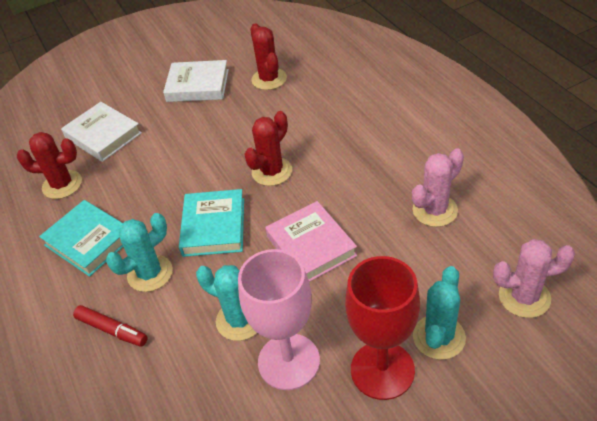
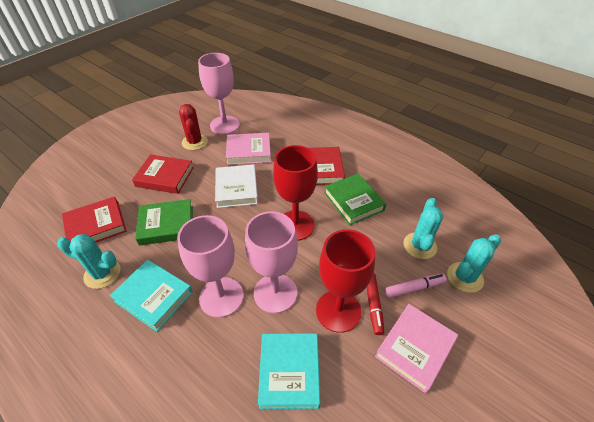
green book: none = 0 -> [135,199,193,246] [324,173,386,225] = 2
pink book: [266,201,357,282] = 1 -> [226,133,271,165] [375,304,458,393] = 2
pink cactus: [412,148,464,227] [493,239,575,318] = 2 -> none = 0
pink goblet: [238,249,320,390] = 1 -> [177,215,244,318] [198,53,240,134] [245,211,298,313] = 3
pink marker: none = 0 -> [385,274,447,298] = 1
red book: none = 0 -> [62,196,127,242] [132,154,194,194] [309,147,345,185] = 3
red cactus: [17,132,82,199] [244,111,292,186] [250,23,287,90] = 3 -> [179,104,208,150] = 1
red goblet: [345,256,420,400] = 1 -> [273,145,318,241] [316,229,375,333] = 2
white book: [61,102,142,162] [163,60,229,102] = 2 -> [215,164,258,208] = 1

